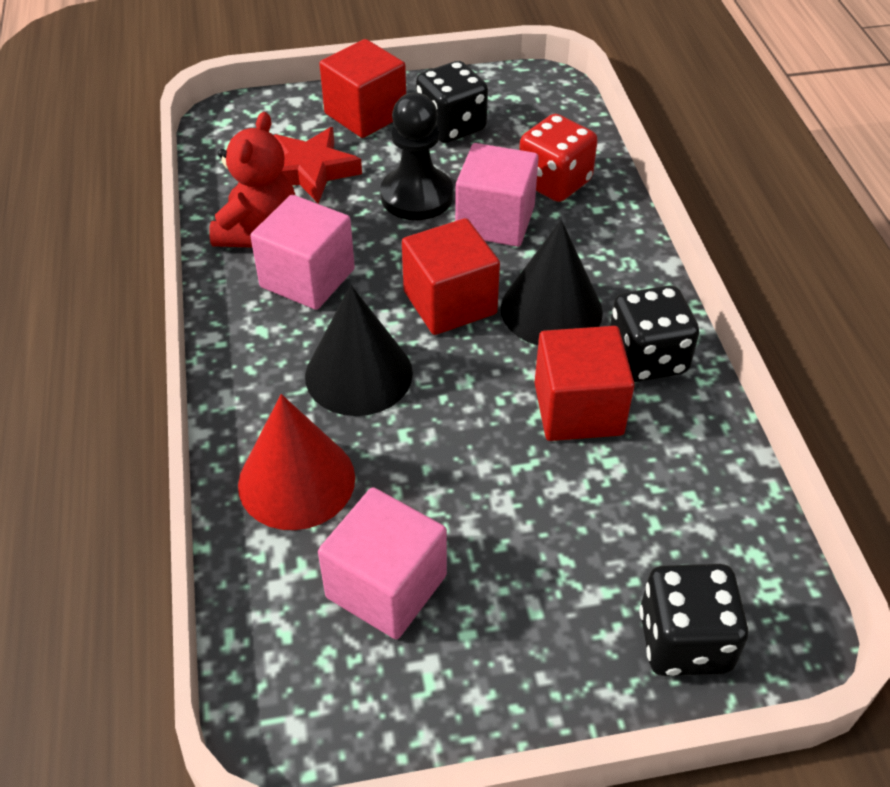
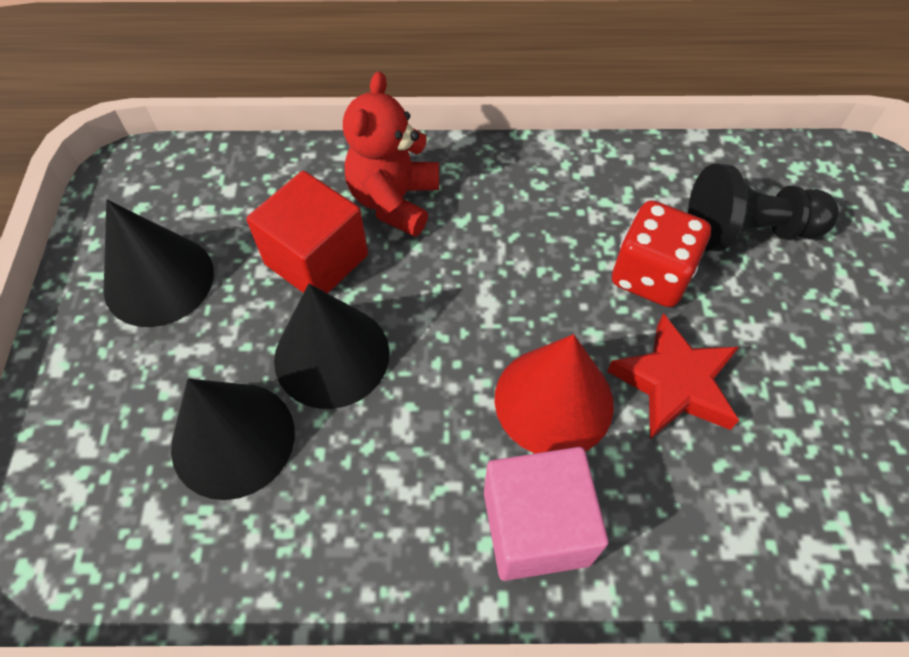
black cone: [305,285,413,416] [501,220,603,345] = 2 -> [103,200,214,327] [171,379,295,500] [274,284,390,409] = 3
black dice: [416,61,488,143] [610,285,699,382] [639,564,749,676] = 3 -> none = 0
pink cube: [250,195,355,310] [318,487,447,639] [455,143,539,247] = 3 -> [484,447,609,581] = 1
red cube: [319,39,406,138] [402,218,500,335] [535,326,635,441] = 3 -> [247,171,368,293] = 1

